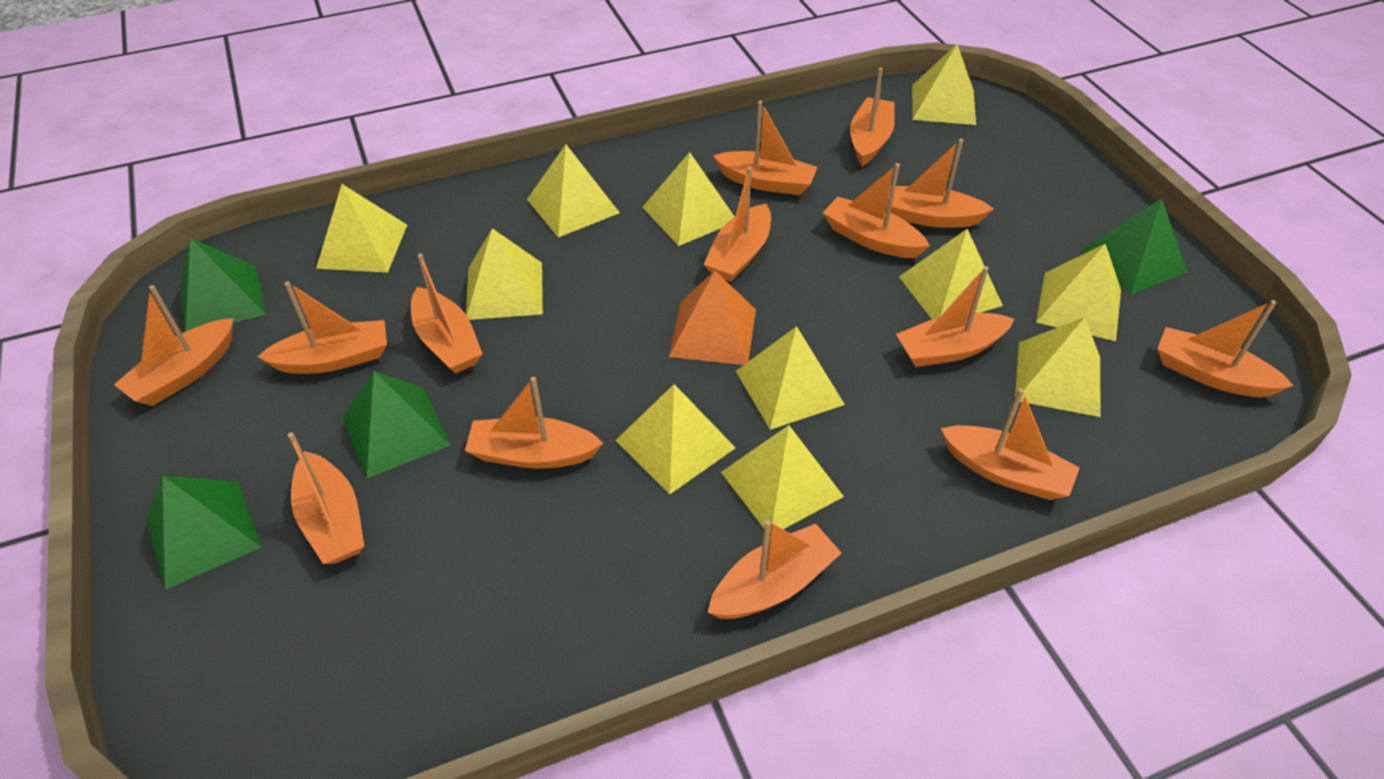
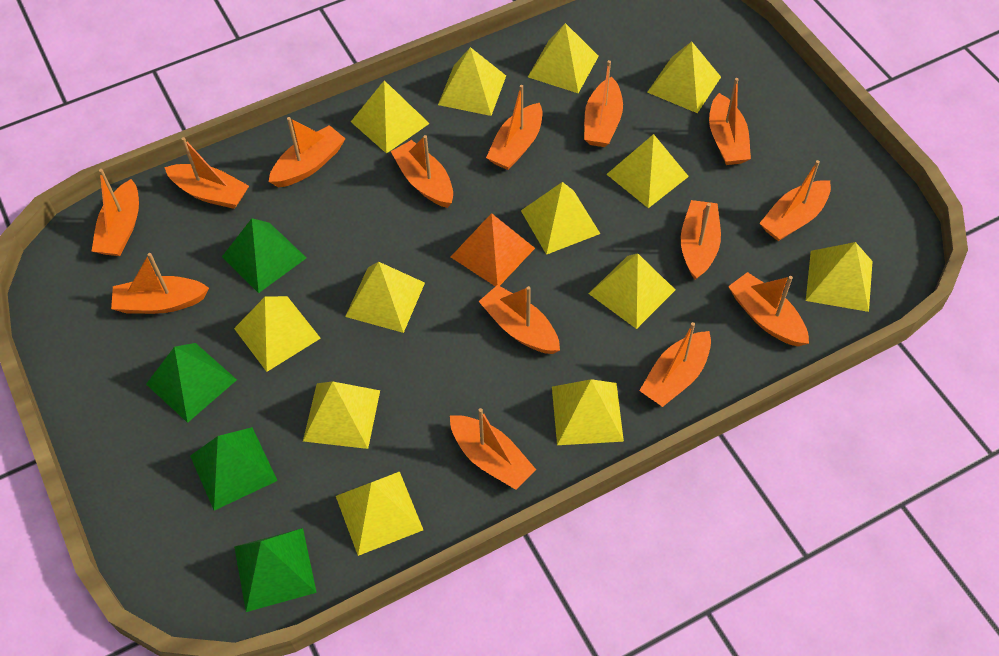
yellow pyramid: [316,184,407,273] [466,228,543,320] [527,144,620,237] [615,384,736,494] [642,152,735,246] [721,425,844,529] [736,326,845,430] [899,229,1003,319] [912,44,976,125] [1015,317,1100,417] [1036,244,1121,341] = 11 -> [234,296,321,372] [303,381,380,449] [336,472,423,556] [345,262,425,333] [351,80,430,154] [438,47,506,116] [521,182,600,255] [528,23,599,93] [552,379,624,445] [588,253,675,329] [607,134,689,208] [647,42,721,113] [806,242,873,312] = 13

